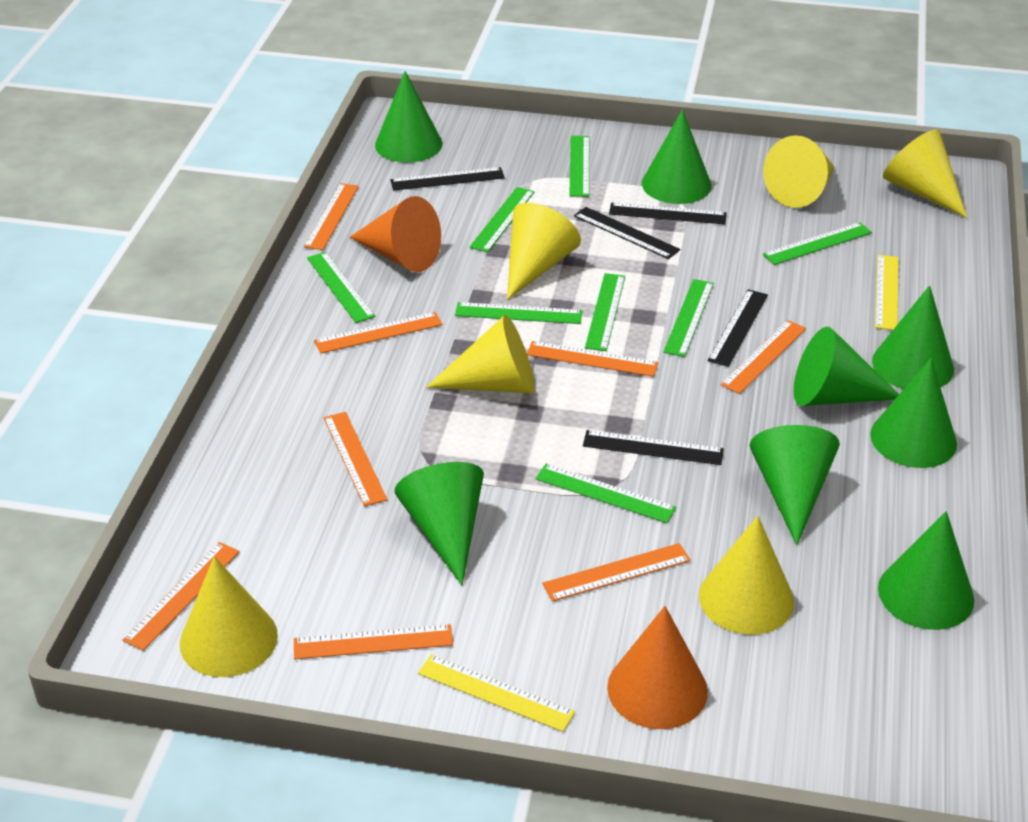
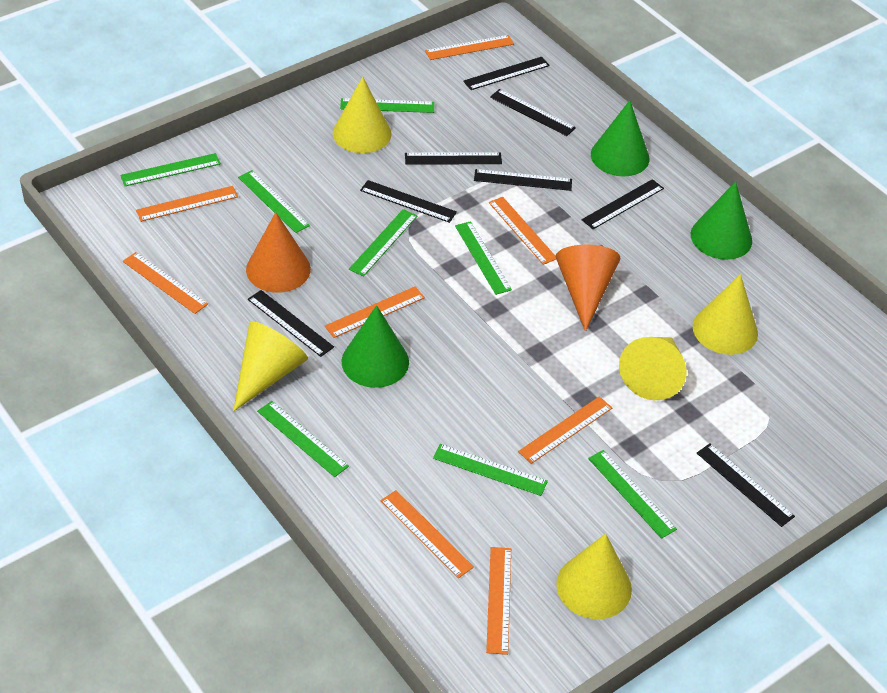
black ruler: [390,167,505,191] [574,207,680,259] [583,430,724,465] [609,203,727,224] [708,289,768,367] = 5 -> [248,290,334,357] [360,180,457,223] [405,152,502,165] [463,57,550,90] [474,169,572,191] [490,89,576,136] [582,179,664,229] [697,443,795,527] = 8
green cone: [375,71,442,162] [395,462,484,585] [642,109,712,204] [750,425,840,545] [794,327,899,406] [870,358,957,468] [872,285,954,389] [878,511,974,630] = 8 -> [342,305,409,388] [591,100,649,176] [691,181,752,260] = 3
yellow cone: [180,556,278,677] [427,315,535,393] [507,203,581,300] [699,516,794,635] [763,135,835,208] [883,130,967,218] = 6 -> [233,321,308,411] [333,77,392,153] [556,534,632,619] [619,337,687,400] [693,274,758,355] = 5
yellow ruler: [418,654,575,732] [875,255,899,330] = 2 -> none = 0

